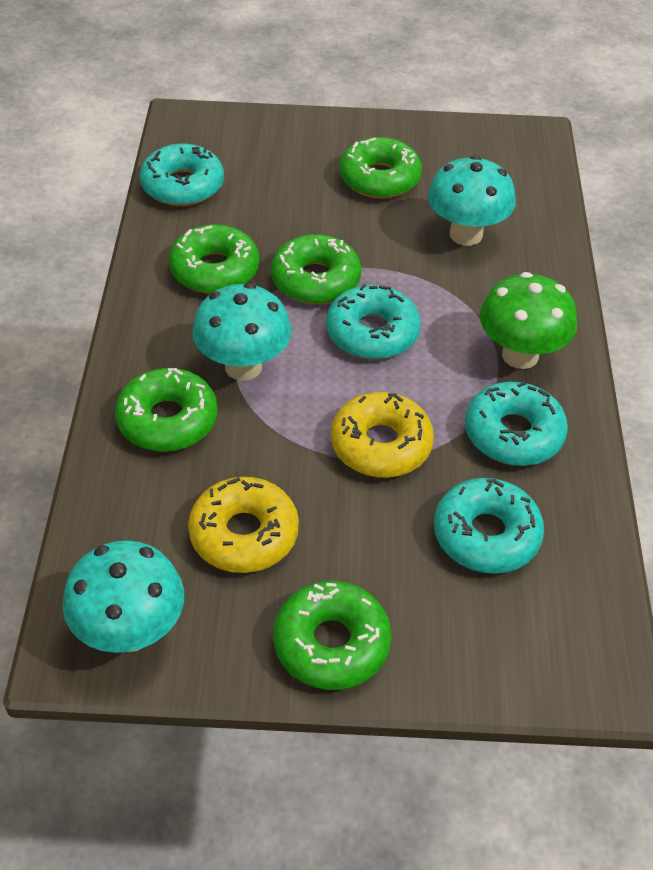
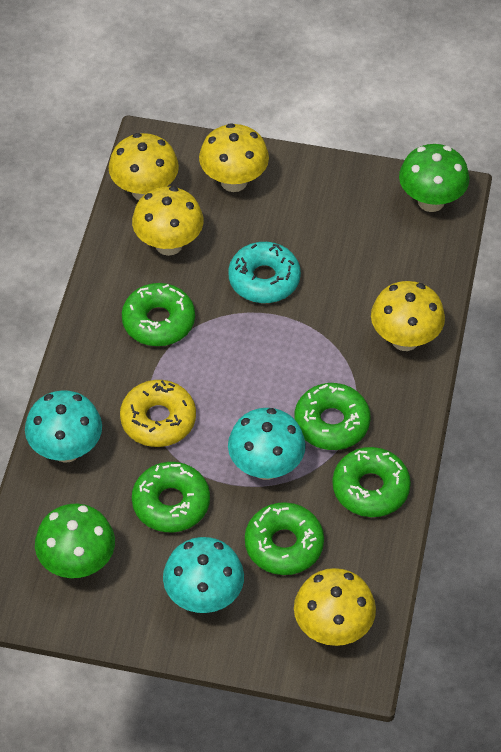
green mushroom: [480,272,577,369] = 1 -> [35,504,115,578] [399,144,469,212] = 2
turquoise donut: [139,144,224,206] [326,284,421,359] [434,478,544,574] [465,382,568,466] = 4 -> [228,242,301,303] = 1
yellow donut: [188,477,299,573] [331,392,434,478] = 2 -> [120,380,196,447] = 1
yellow mushroom: none = 0 -> [108,133,179,200] [132,186,204,256] [199,123,269,192] [294,568,376,646] [371,281,445,351] = 5

